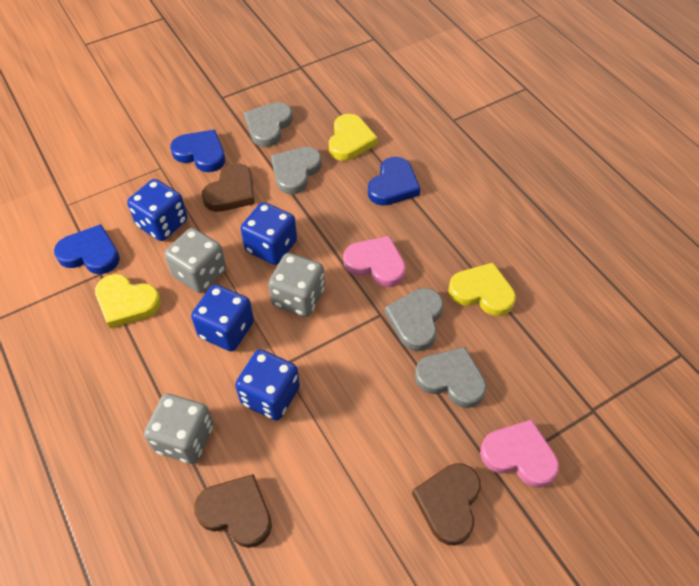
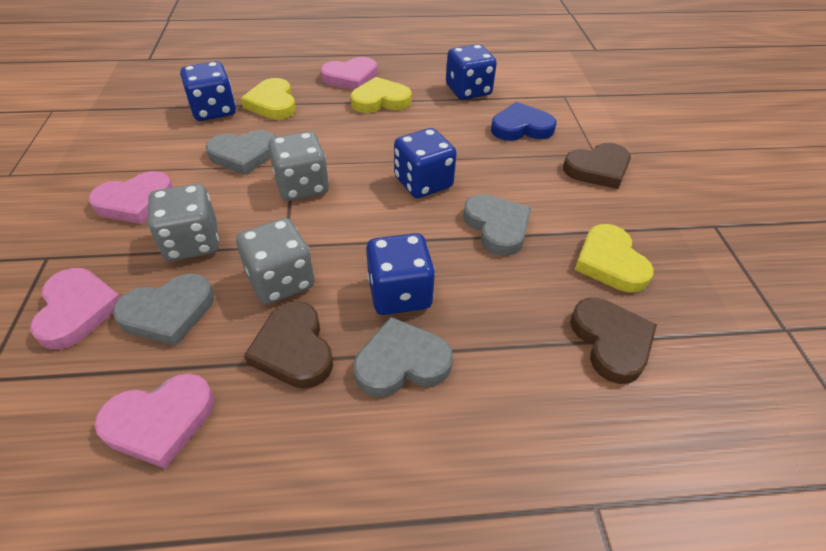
blue heart: [54,224,120,274] [170,130,225,172] [368,157,420,206] = 3 -> [491,102,557,141] = 1
pink heart: [343,236,406,287] [480,419,559,488] = 2 -> [30,268,120,349] [88,171,173,224] [94,373,214,469] [320,57,377,90] = 4

